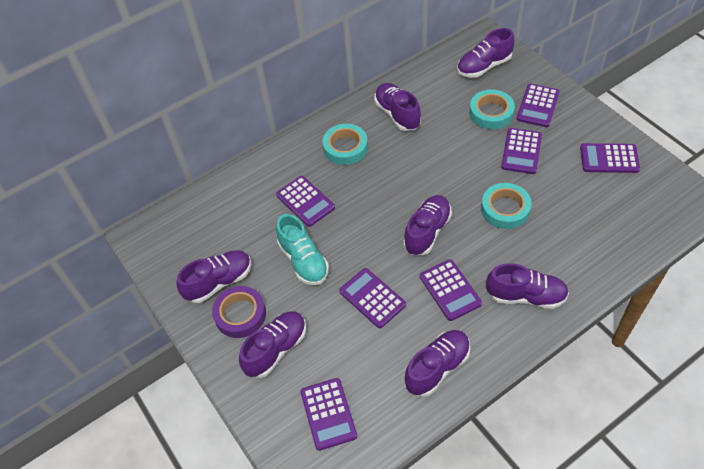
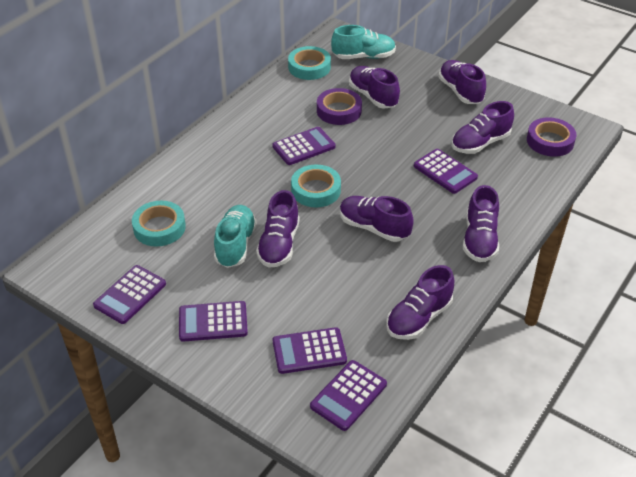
purple calculator: [276,176,335,227] [300,378,357,451] [339,268,406,328] [420,259,482,321] [501,128,542,174] [517,84,560,127] [580,143,640,173] = 7 -> [93,265,166,324] [179,301,248,342] [272,127,336,165] [273,327,347,374] [310,360,387,431] [414,149,478,194] = 6
purple tape: [212,286,266,338] = 1 -> [317,88,362,125] [527,117,577,157] = 2
turquoise shoe: [276,214,329,285] = 1 -> [214,205,257,268] [331,25,396,59] = 2

